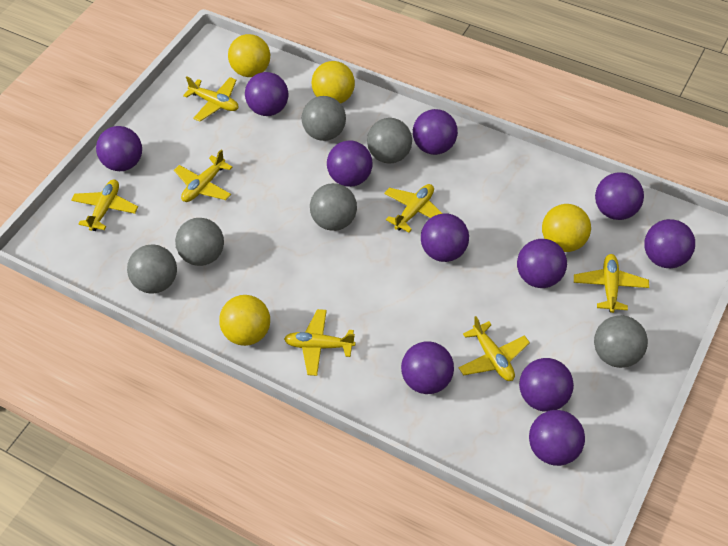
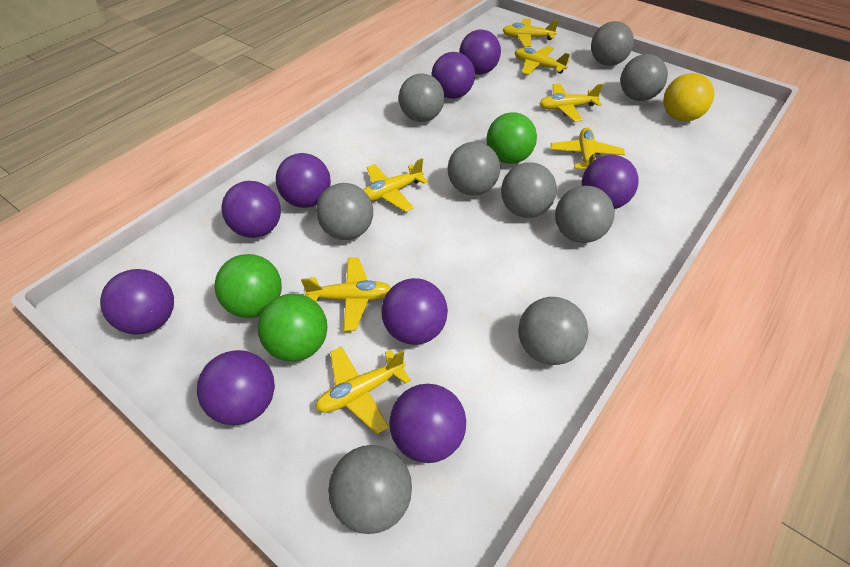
green ball: none = 0 -> [215,254,282,318] [258,294,327,362] [487,112,537,164] = 3
grey ball: [127,245,177,293] [175,218,224,266] [302,96,346,141] [310,183,357,231] [367,118,412,163] [594,315,648,368] = 6 -> [316,183,373,240] [328,445,412,534] [399,73,444,122] [448,142,500,195] [501,162,557,218] [518,297,588,365] [555,186,614,243] [591,21,634,66] [620,54,668,101] = 9
purple ball: [96,126,142,171] [245,72,288,116] [327,140,373,187] [401,341,454,394] [413,109,458,155] [421,214,469,262] [517,239,567,288] [519,358,574,412] [529,410,585,466] [595,172,644,220] [644,219,695,268] = 11 -> [100,269,174,335] [197,350,275,425] [222,181,281,238] [276,153,331,208] [381,278,448,345] [389,384,466,463] [431,52,475,99] [459,30,501,75] [582,155,639,209] = 9
yellow ball: [219,295,270,346] [228,34,270,77] [311,61,355,104] [542,204,591,252] = 4 -> [663,73,714,122] = 1

